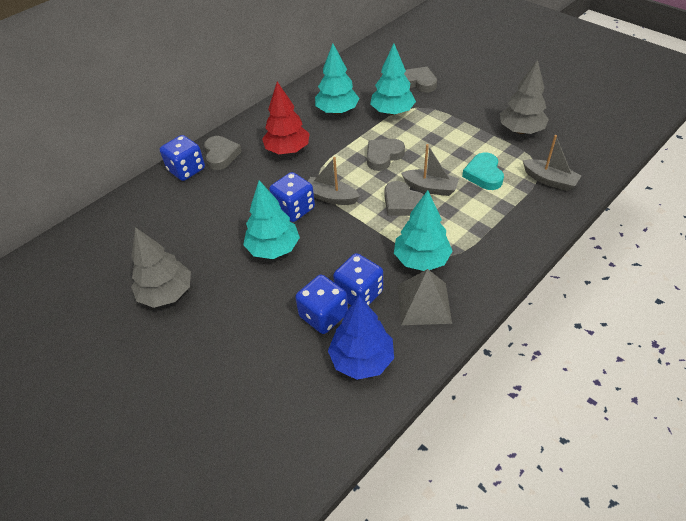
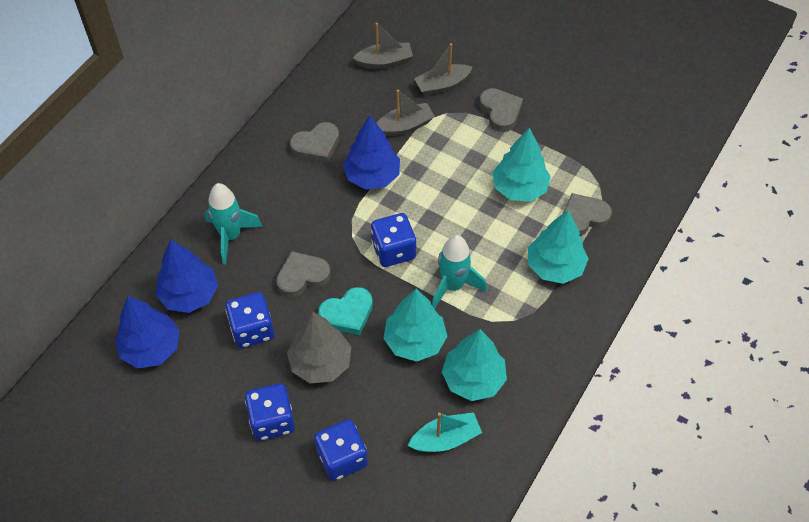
blue tree: [328,296,394,380] = 1 -> [115,296,180,368] [156,239,218,313] [343,115,400,189] = 3
grey pyramid: [398,269,452,325] = 1 -> none = 0
grey tree: [131,227,191,308] [500,59,549,134] = 2 -> [287,312,351,383] = 1
red tree: [262,82,310,154] = 1 -> none = 0
turquoise boat: none = 0 -> [408,412,482,452] = 1
turquoise rocket: none = 0 -> [205,183,263,264] [432,235,487,309] = 2

